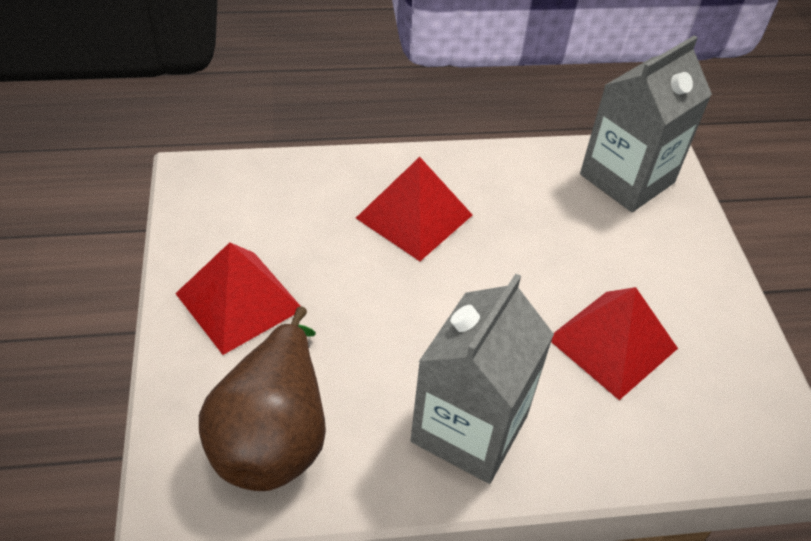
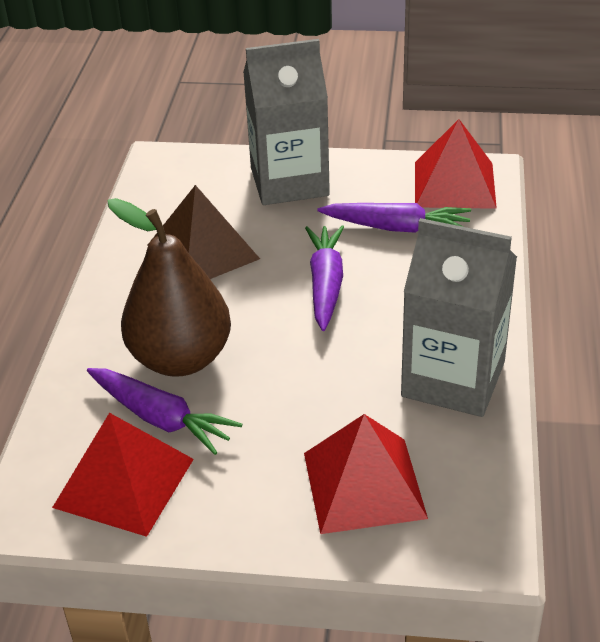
brown pyramid: none = 0 -> [147,185,260,279] = 1
purple carrot: none = 0 -> [87,368,242,455] [305,225,344,331] [317,203,471,233] = 3

